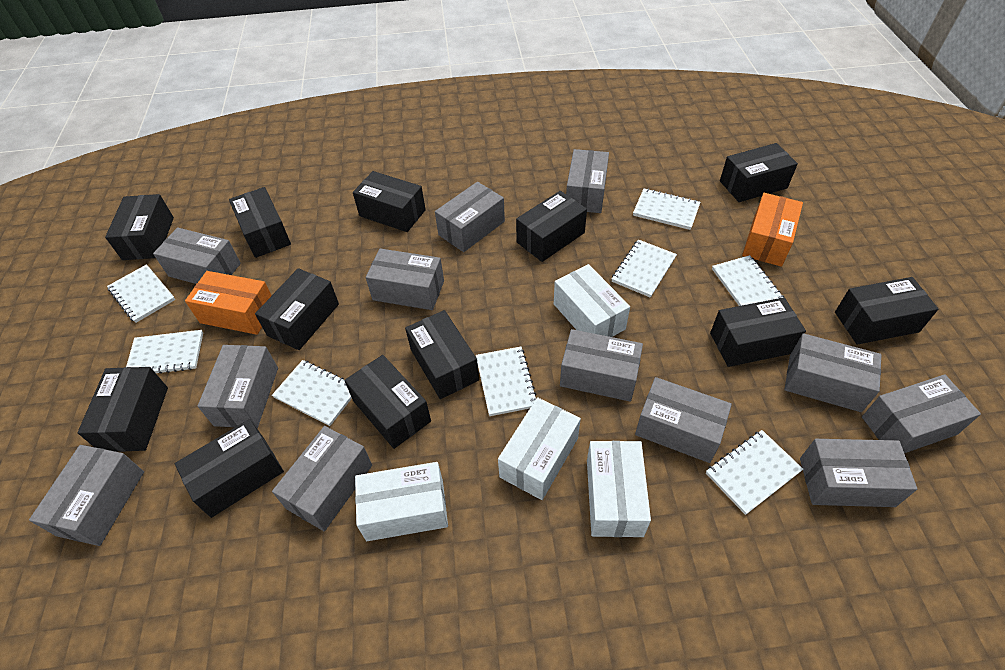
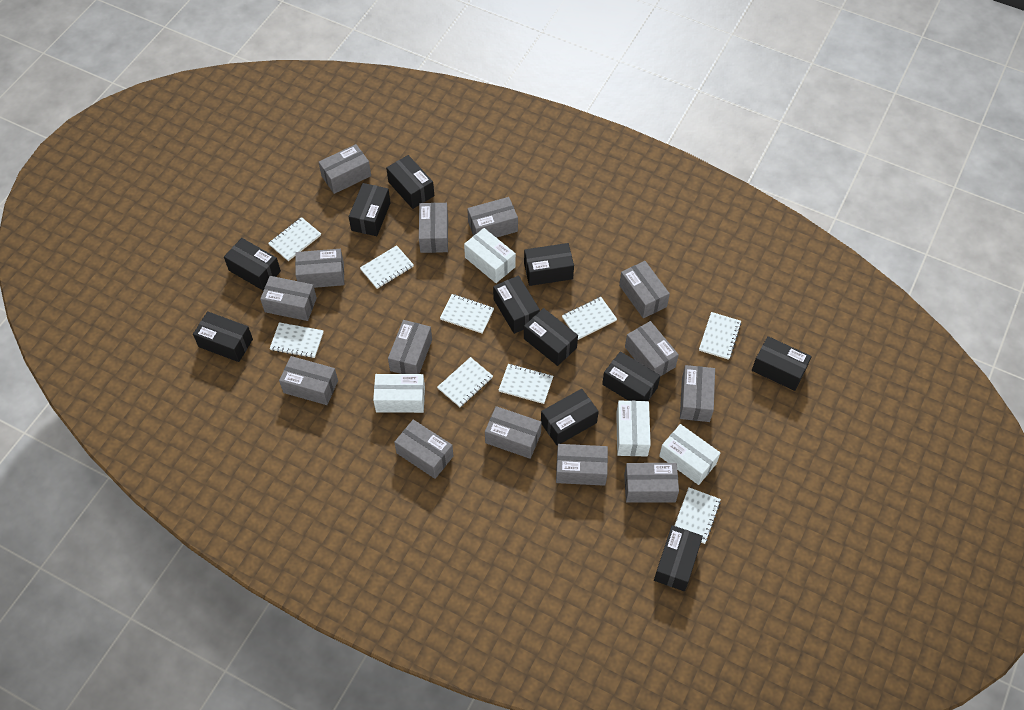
black box: [77,367,168,452] [105,194,174,260] [175,419,284,518] [229,187,291,258] [255,268,339,350] [344,355,431,449] [353,171,426,232] [405,310,479,399] [516,191,587,262] [710,297,806,367] [720,143,798,202] [835,277,938,345] = 12 -> [193,311,253,362] [224,238,281,291] [349,183,391,236] [386,155,434,209] [493,275,540,334] [524,243,574,286] [524,308,578,366] [541,389,599,446] [602,351,660,401] [654,525,703,591] [752,336,812,391] = 11
grey box: [29,445,144,546] [153,228,241,284] [198,345,278,428] [272,426,372,531] [366,249,444,310] [435,182,505,252] [560,329,643,402] [566,149,609,213] [635,377,732,463] [785,333,881,412] [800,439,917,507] [862,374,981,453] = 12 -> [260,276,317,321] [279,356,338,405] [295,249,344,288] [319,144,371,194] [388,320,432,374] [394,420,453,479] [419,203,448,253] [467,197,518,238] [485,406,542,459] [556,444,608,486] [619,261,670,318] [624,463,679,503] [625,321,679,376] [680,365,715,422] = 14
orange box: [185,271,272,335] [742,193,803,267] = 2 -> none = 0
white notebook: [107,264,175,323] [126,330,203,374] [272,360,352,426] [476,347,536,416] [612,239,677,298] [633,188,700,230] [706,430,803,515] [712,255,784,306] = 8 -> [268,217,321,261] [270,322,324,358] [360,245,414,289] [437,357,493,407] [440,294,494,334] [499,364,553,404] [562,297,617,340] [674,487,721,544] [699,312,741,360] = 9

